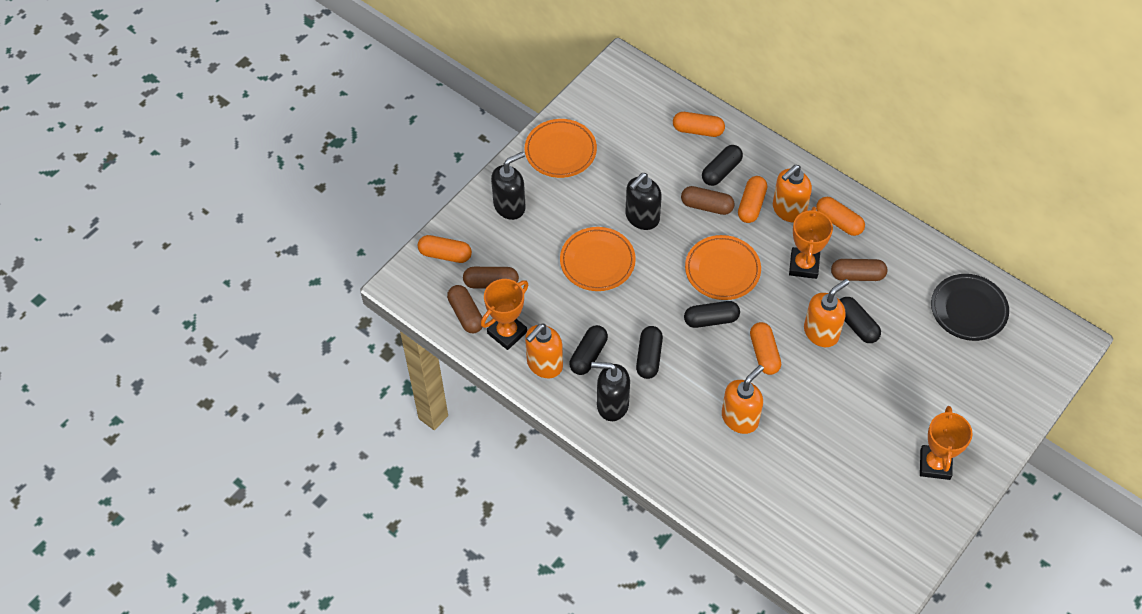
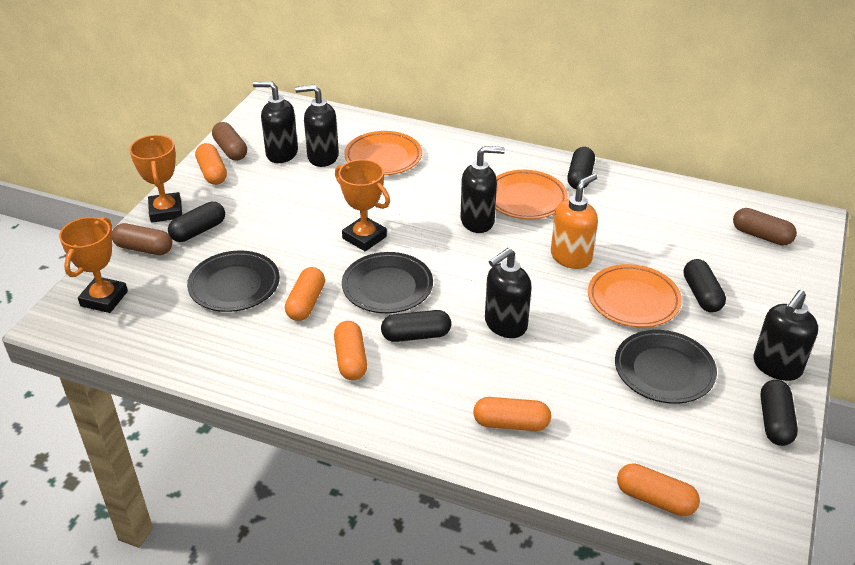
black plate: [931,274,1009,341] = 1 -> [187,250,280,312] [342,252,433,313] [615,330,717,404] = 3
black soap dispenser: [491,152,526,220] [591,362,630,421] [625,173,662,230] = 3 -> [253,81,298,163] [295,85,339,167] [460,146,505,233] [485,248,532,338] [754,290,818,381] = 5
brown capsule: [447,285,483,333] [463,267,519,289] [681,186,735,215] [831,259,887,281] = 4 -> [111,223,172,255] [212,122,247,161] [733,208,797,246] = 3
orange soap dispenser: [525,323,563,378] [722,365,764,434] [773,165,812,223] [804,279,849,347] = 4 -> [551,173,598,269] = 1

